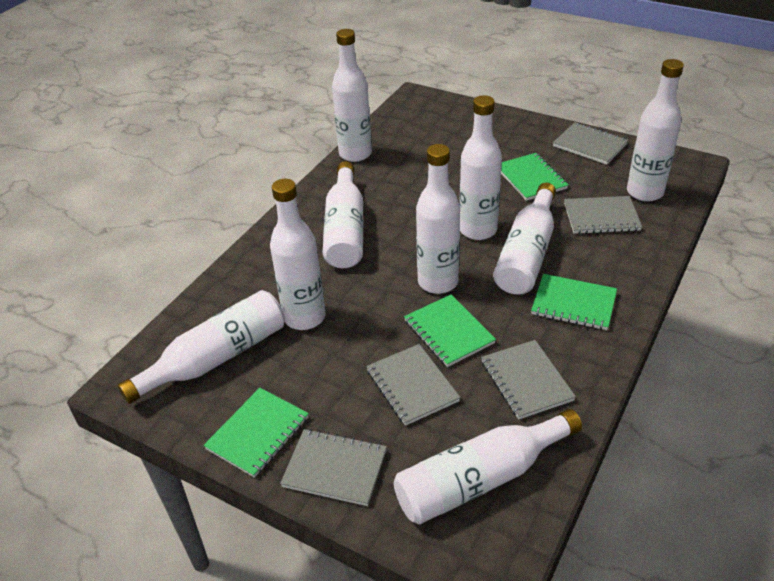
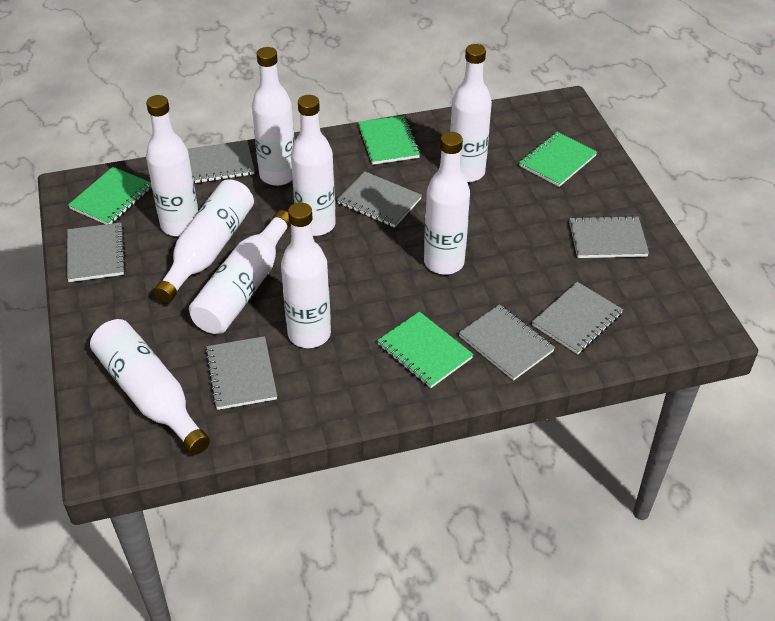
grey notebook: [280,429,387,506] [366,344,461,426] [481,340,576,419] [553,122,628,165] [564,196,642,234] = 5 -> [67,223,126,282] [187,140,255,184] [205,336,277,410] [337,172,422,228] [459,304,555,381] [532,282,623,354] [569,215,649,258] = 7

